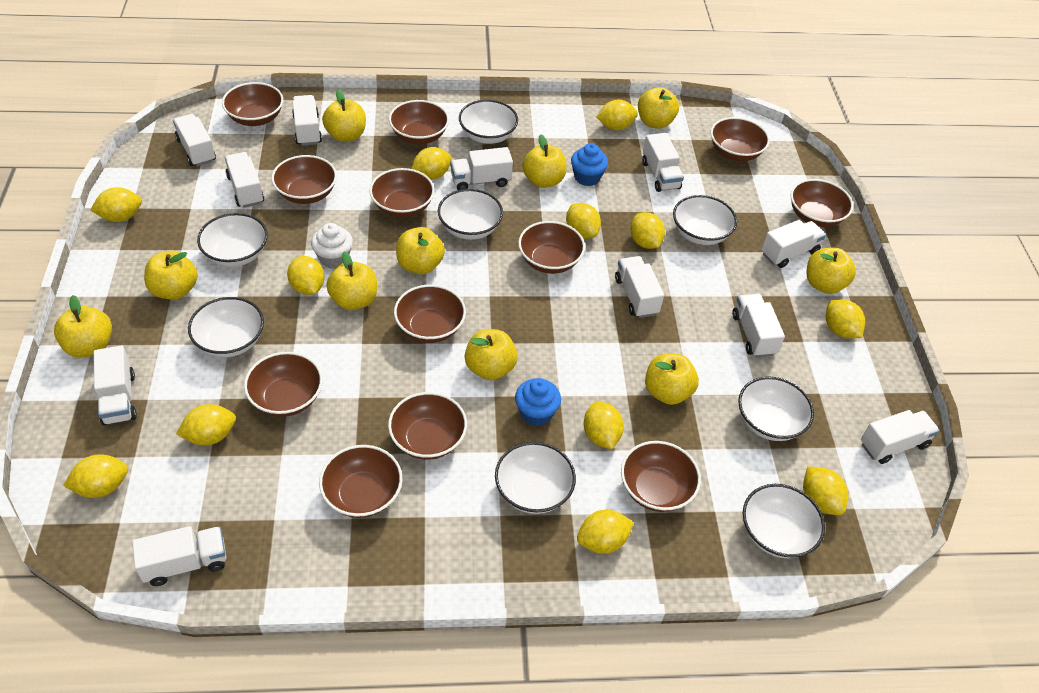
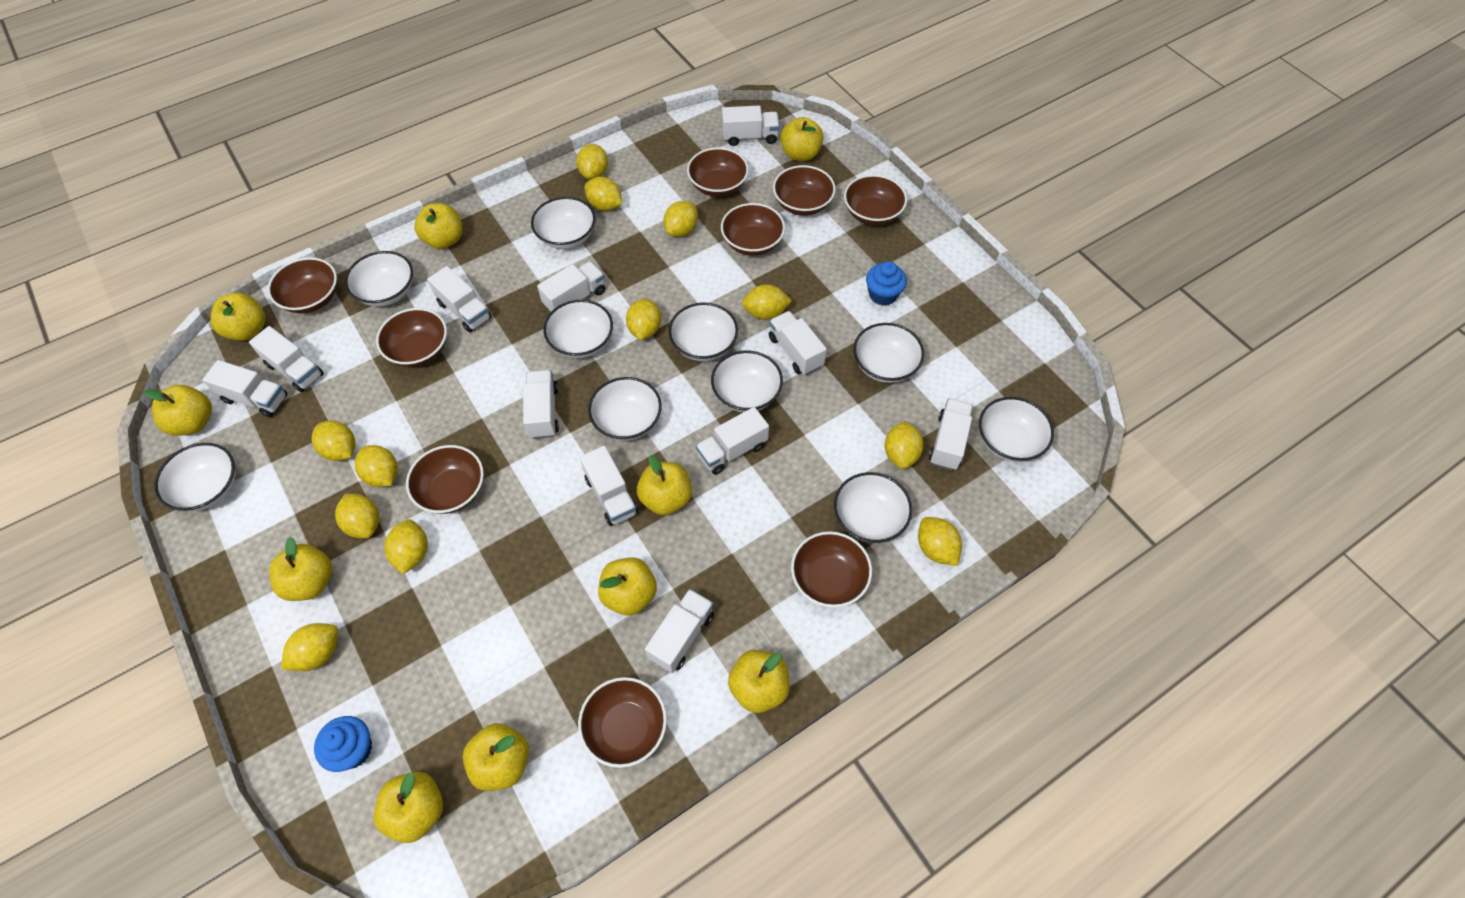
brown bowl: [222,82,283,126] [244,352,323,417] [271,155,337,204] [319,445,402,518] [369,168,435,218] [388,392,467,460] [389,100,449,144] [394,285,466,343] [518,221,585,274] [621,441,701,512] [711,117,770,161] [790,179,853,227] = 12 -> [268,257,337,314] [376,308,447,367] [406,445,484,514] [578,677,667,768] [687,147,749,197] [721,203,785,256] [773,165,836,216] [791,531,872,608] [844,175,907,226] = 9
white bowl: [188,297,264,357] [197,213,268,267] [438,189,503,240] [459,100,518,144] [495,442,576,514] [673,195,737,245] [738,376,814,441] [743,484,825,558] = 8 -> [154,443,235,511] [345,251,413,307] [531,197,595,249] [543,300,613,358] [588,377,662,441] [669,302,738,361] [711,351,783,412] [834,472,912,543] [854,323,924,383] [979,397,1054,462] = 10
white cupcake: [311,223,353,269] = 1 -> none = 0

